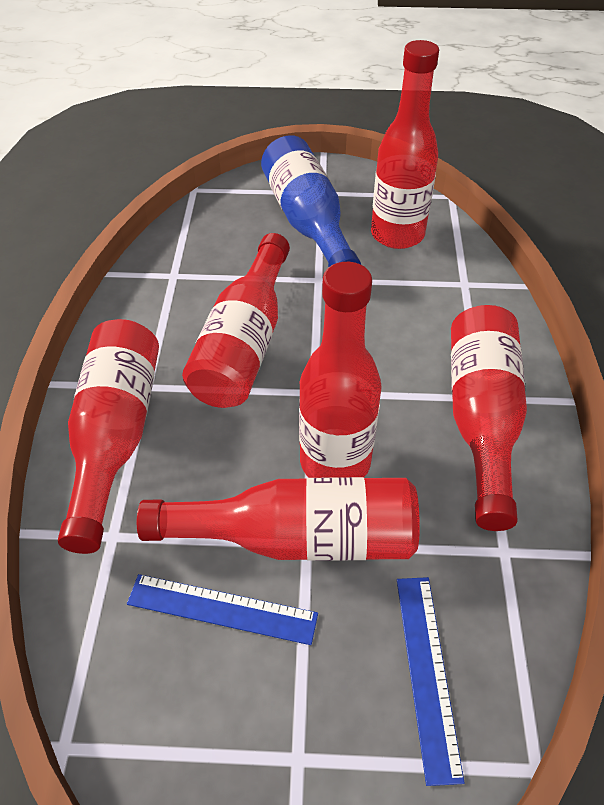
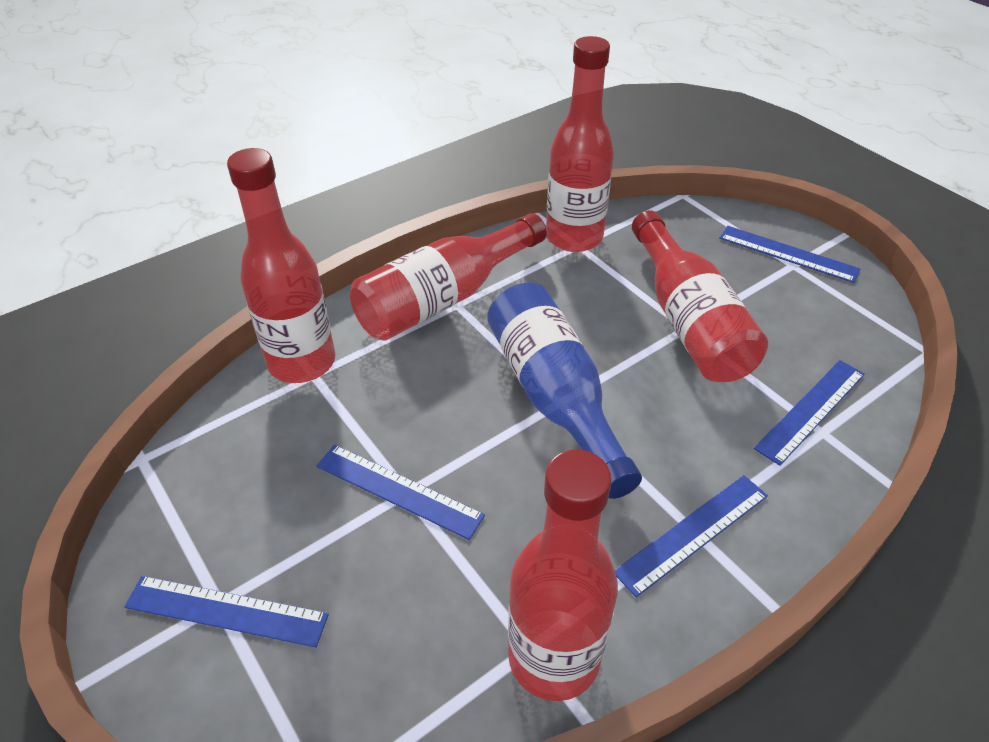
blue ruler: [127,574,318,645] [397,577,465,786] = 2 -> [124,576,329,647] [317,445,485,540] [615,475,768,597] [719,226,861,283] [754,360,865,466] = 5
red bottle: [58,319,159,554] [137,477,420,561] [182,233,290,408] [299,262,382,478] [371,40,439,249] [451,305,527,531] = 6 -> [227,148,335,383] [350,213,547,341] [508,449,618,701] [546,36,614,252] [632,210,768,382] = 5

